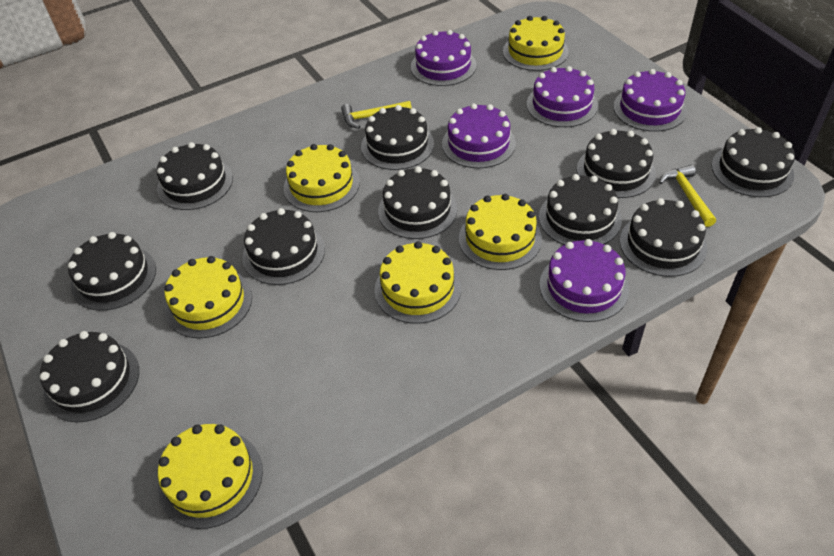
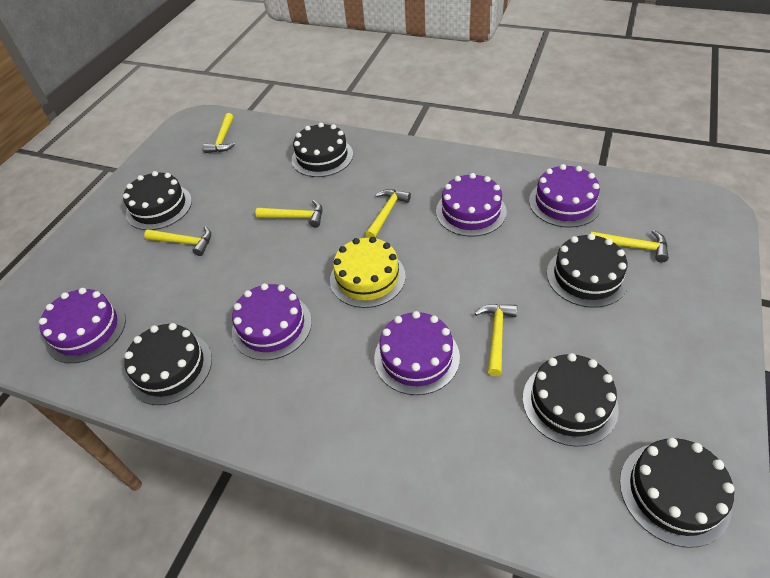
black cake: [40,331,139,422] [68,232,156,311] [157,142,233,210] [242,208,325,285] [361,105,434,170] [378,166,457,239] [539,174,622,245] [577,129,656,198] [620,198,707,277] [712,127,795,197] = 10 -> [123,171,192,230] [124,323,212,405] [292,123,353,177] [523,353,619,447] [547,234,629,308] [620,438,734,548] = 6
yellow cake: [158,424,263,529] [164,256,252,338] [284,144,360,212] [375,241,461,324] [459,194,542,270] [503,16,569,71] = 6 -> [330,237,406,308] = 1
yellow hammer: [341,101,412,129] [659,165,716,227] = 2 -> [144,226,211,256] [203,113,235,153] [256,200,322,228] [365,189,411,238] [475,304,517,376] [590,230,669,262] = 6

